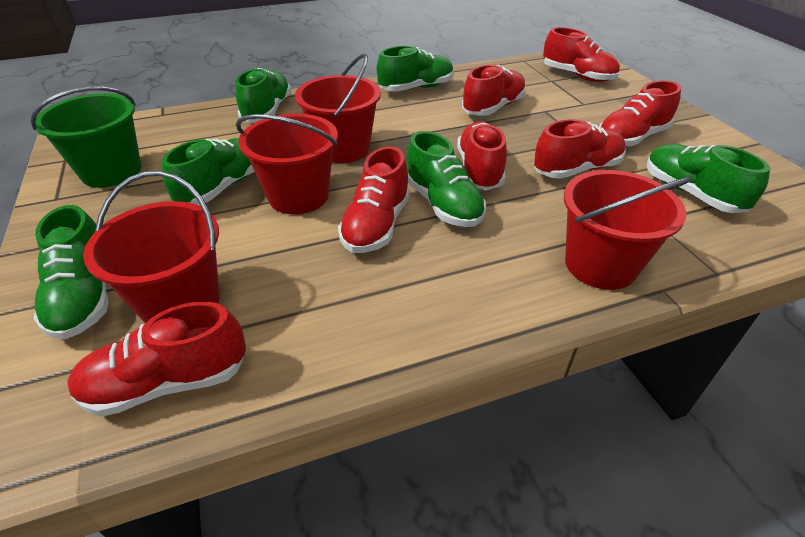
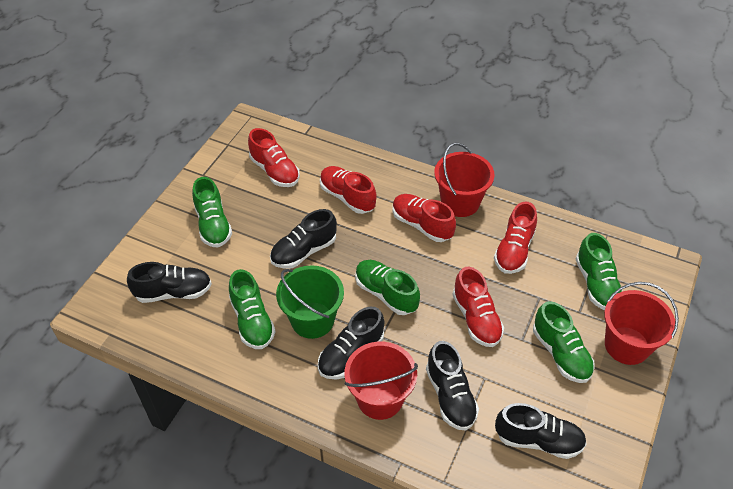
black shoe: none = 0 -> [127,262,212,303] [270,209,337,269] [318,307,384,379] [426,341,479,431] [495,403,587,459] = 5
green shoe: [33,205,109,339] [162,138,254,205] [235,68,291,123] [377,46,454,92] [407,131,486,227] [647,144,770,213] = 6 -> [192,177,232,247] [229,269,276,349] [355,260,420,315] [533,301,595,383] [576,233,623,310] = 5
red bucket: [83,171,220,324] [236,113,338,214] [295,54,381,163] [564,170,691,290] = 4 -> [344,342,418,420] [434,143,494,217] [604,282,679,365] = 3
red shoe: [67,302,246,417] [338,146,410,253] [457,121,507,190] [462,65,526,116] [534,119,626,179] [543,27,620,82] [599,80,681,146] = 7 -> [248,128,300,187] [320,166,377,214] [393,194,456,242] [452,267,504,347] [494,202,537,274] = 5

